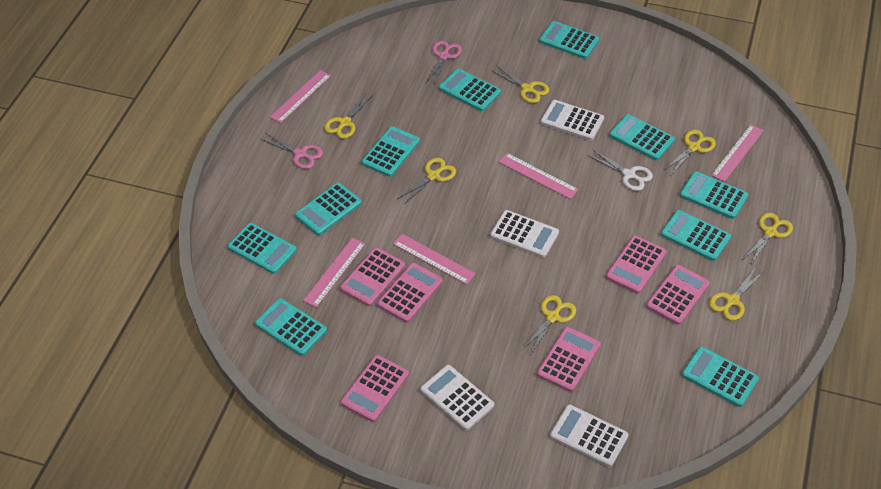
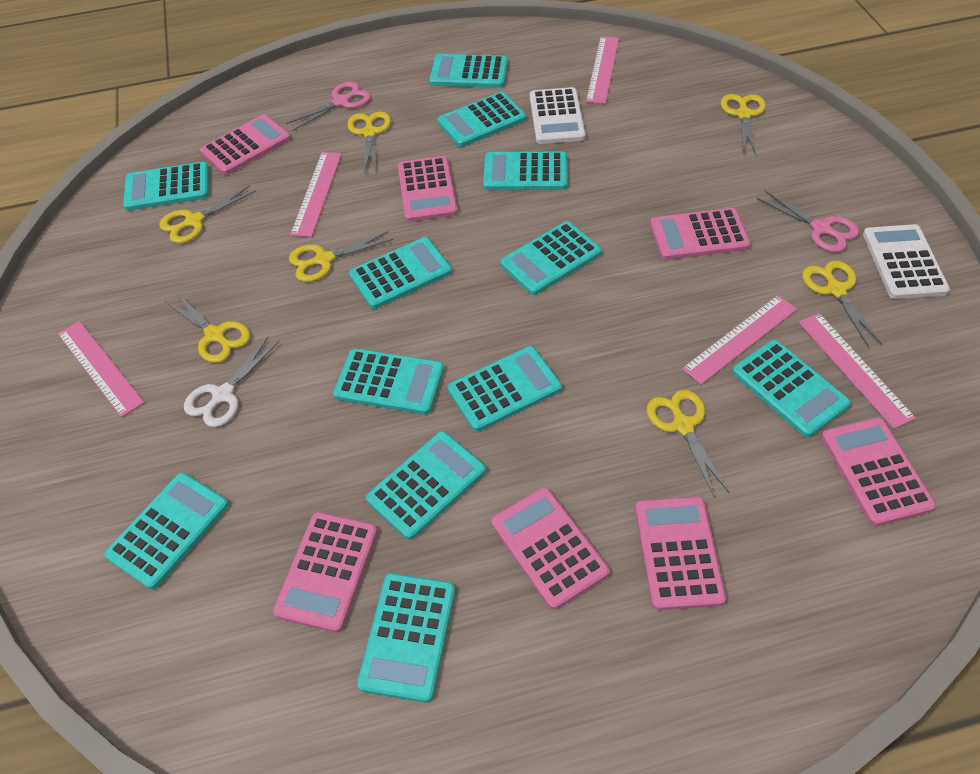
pink calculator: [340,247,405,306] [341,355,409,422] [377,263,443,322] [537,327,601,392] [606,235,667,294] [646,265,710,325] = 6 -> [200,114,291,175] [273,512,378,633] [398,156,458,222] [491,487,610,610] [635,497,726,610] [650,208,751,260] [821,417,936,526] = 7
turquoise calculator: [228,223,297,274] [255,298,327,356] [295,183,362,235] [362,126,420,177] [439,68,501,111] [539,21,600,59] [609,114,675,160] [661,210,731,261] [680,171,748,219] [682,346,759,407] = 10 -> [104,473,229,590] [123,162,209,211] [333,348,444,415] [349,237,452,309] [357,573,455,703] [366,431,486,540] [430,54,508,88] [438,92,526,147] [447,346,562,432] [483,152,567,190] [500,221,602,295] [732,340,851,437] = 12
white calculator: [420,365,494,430] [490,210,559,258] [541,100,604,140] [550,405,629,467] = 4 -> [530,87,586,144] [863,224,950,299] = 2

